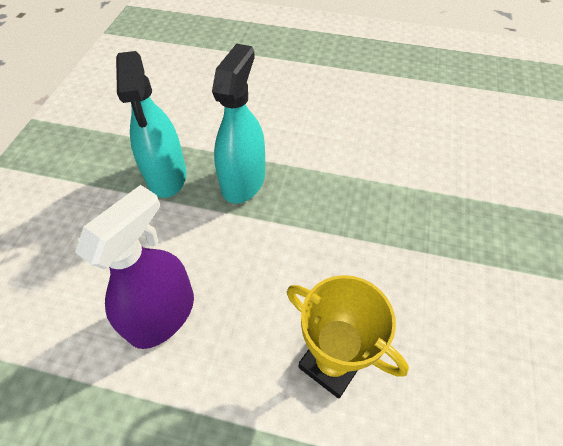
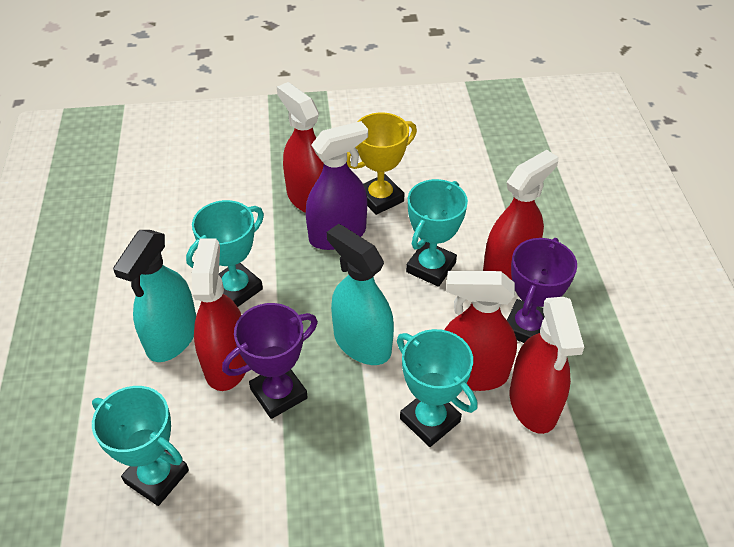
purple trophy: none = 0 -> [222,303,318,419] [507,238,577,343] = 2
red spray bottle: none = 0 -> [192,238,247,391] [277,82,324,213] [444,271,517,391] [483,150,558,280] [510,297,584,434] = 5
turquoise trophy: none = 0 -> [92,386,189,506] [186,200,264,307] [397,329,478,447] [406,179,468,287] = 4

